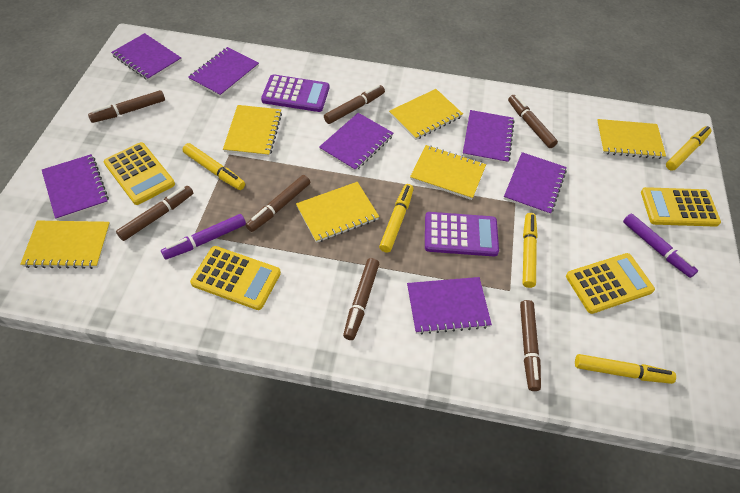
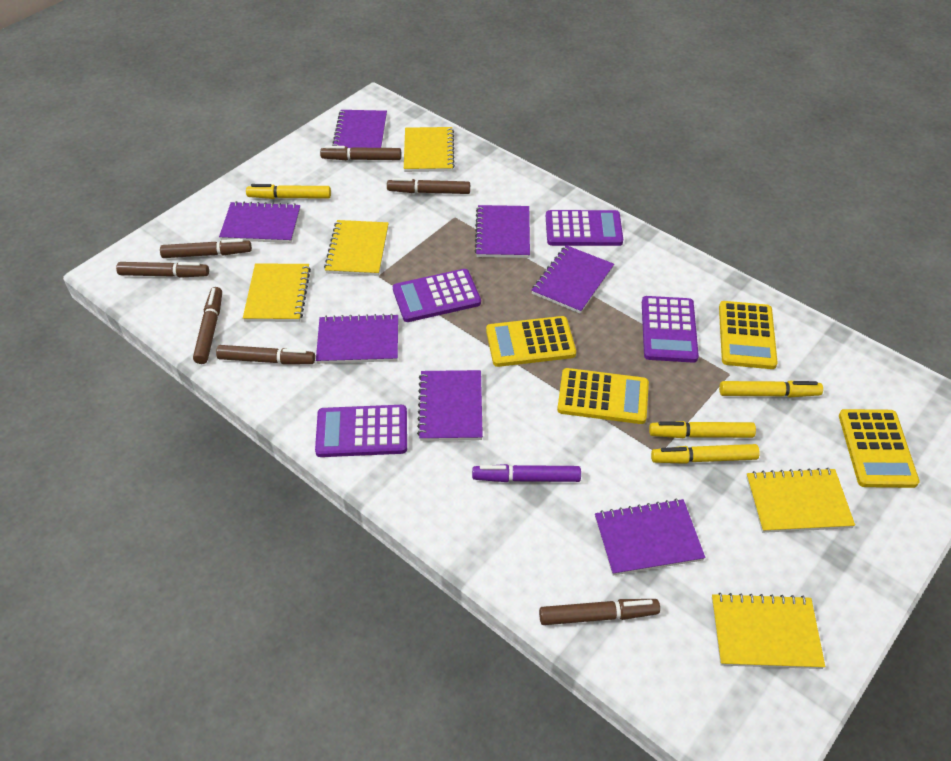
purple calculator: [261,74,329,112] [425,212,499,256] = 2 -> [315,405,407,457] [393,269,481,322] [546,210,623,246] [642,296,699,363] = 4
purple marker: [161,214,246,260] [623,214,698,278] = 2 -> [472,464,581,482] = 1
yellow marker: [183,143,245,190] [379,184,414,253] [523,213,538,288] [575,354,676,384] [666,126,712,171] = 5 -> [246,184,331,199] [649,421,756,438] [651,444,760,464] [719,381,823,397] = 4
yellow notebook: [20,221,110,269] [223,105,282,157] [296,182,379,243] [389,89,463,140] [410,145,486,200] [596,119,666,159] = 6 -> [243,263,311,322] [324,220,388,276] [404,127,455,172] [712,593,825,669] [746,468,855,533] = 5

